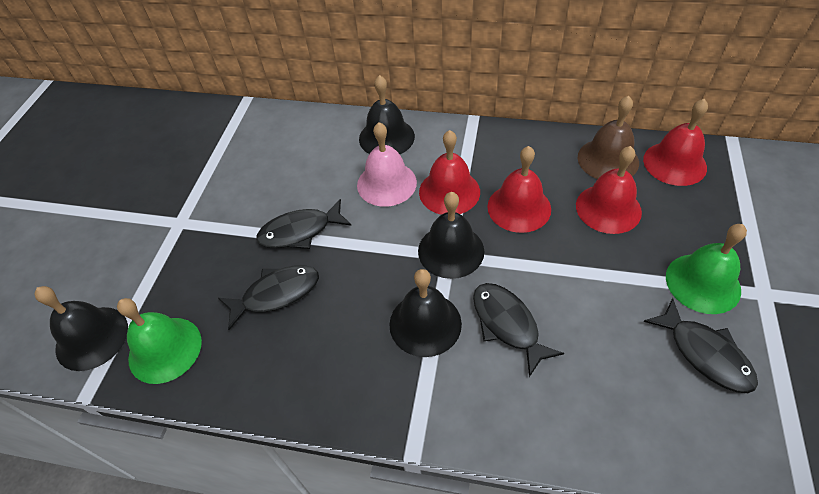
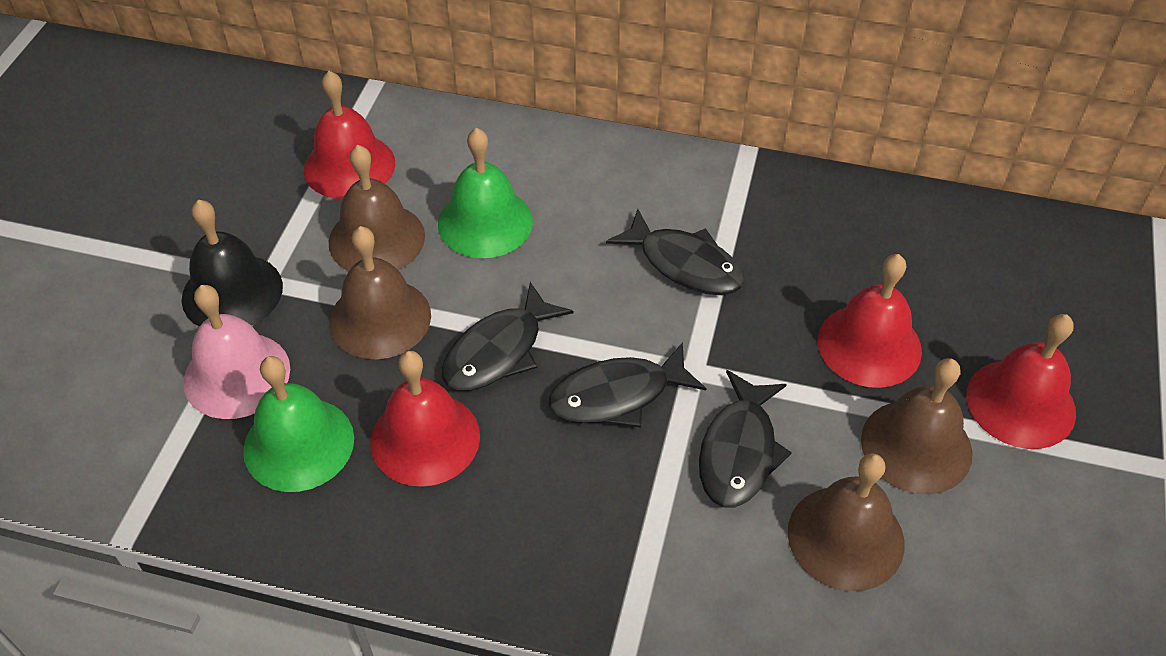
black bell: [34,286,128,371] [359,75,415,154] [389,269,462,357] [418,192,484,279] = 4 -> [182,199,283,327] = 1
brown bell: [578,96,639,179] = 1 -> [329,145,425,271] [329,226,431,359] [788,453,904,591] [861,358,973,494] = 4

